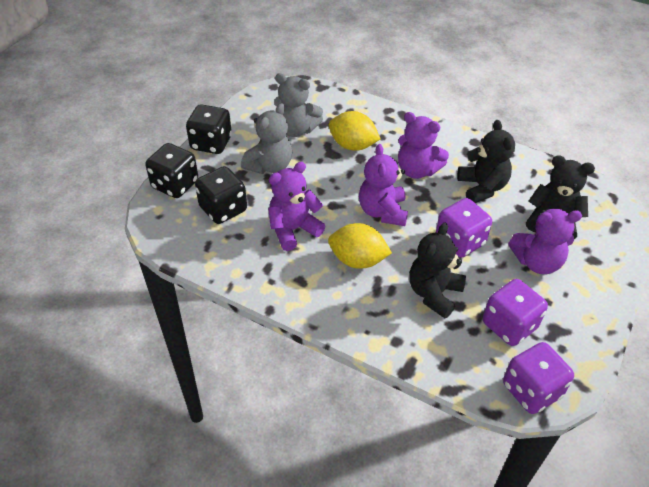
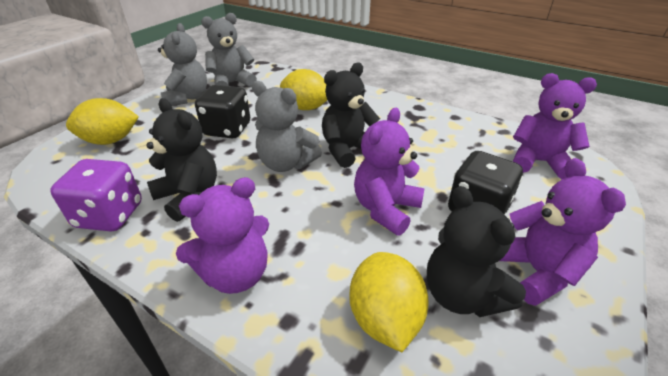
black dice: [145,143,198,198] [186,104,232,154] [195,166,247,224] = 3 -> [195,85,250,139] [448,151,523,216] = 2
grey teddy bear: [241,103,292,174] [274,73,323,137] = 2 -> [158,23,207,106] [201,13,257,87] [252,81,322,172] = 3
purple dice: [436,198,492,258] [483,279,548,346] [503,342,574,414] = 3 -> [50,159,142,231] = 1
yellow lemon: [328,223,392,269] [329,111,380,151] = 2 -> [66,98,139,145] [280,69,327,110] [349,252,429,352] = 3

